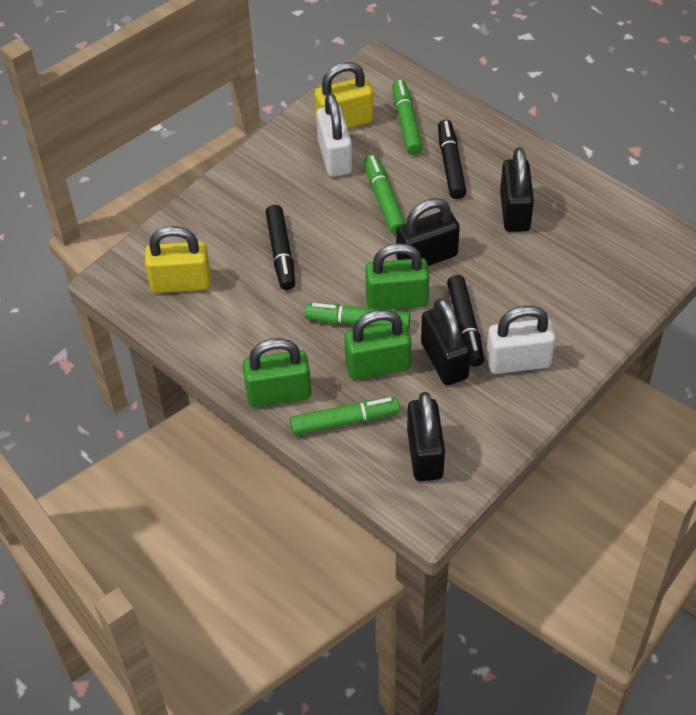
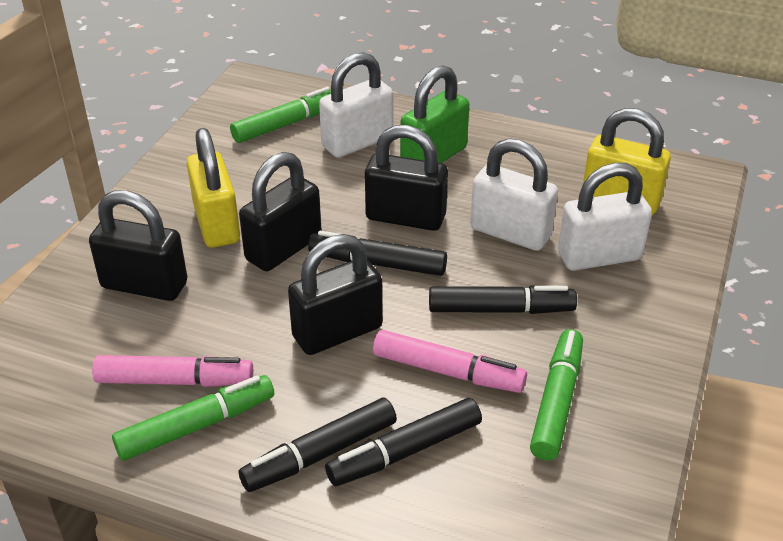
black marker: [266,205,295,290] [438,120,467,199] [447,275,484,367] = 3 -> [239,398,397,492] [308,231,447,276] [325,398,482,486] [429,285,577,314] = 4
green marker: [290,397,400,435] [305,303,410,329] [364,154,406,234] [392,79,423,155] = 4 -> [112,375,274,461] [230,87,331,143] [530,329,583,461] = 3
green padlock: [242,338,311,407] [344,310,411,380] [365,243,429,310] = 3 -> [400,65,469,163] = 1
pink marker: none = 0 -> [92,355,253,387] [373,330,527,393] = 2
white padlock: [316,93,352,177] [486,306,556,374] = 2 -> [319,52,393,158] [470,138,558,251] [558,163,652,271] = 3

